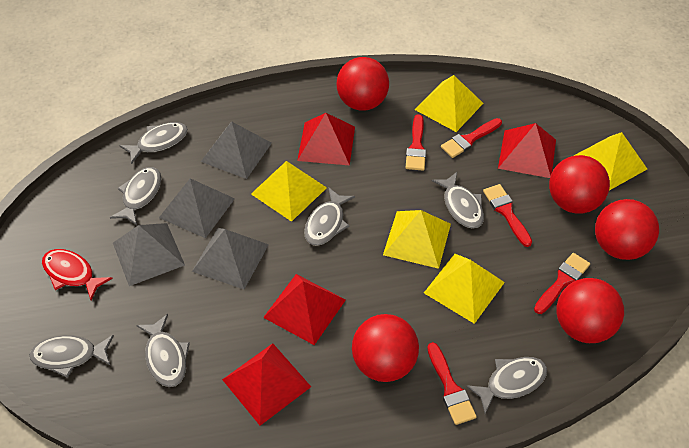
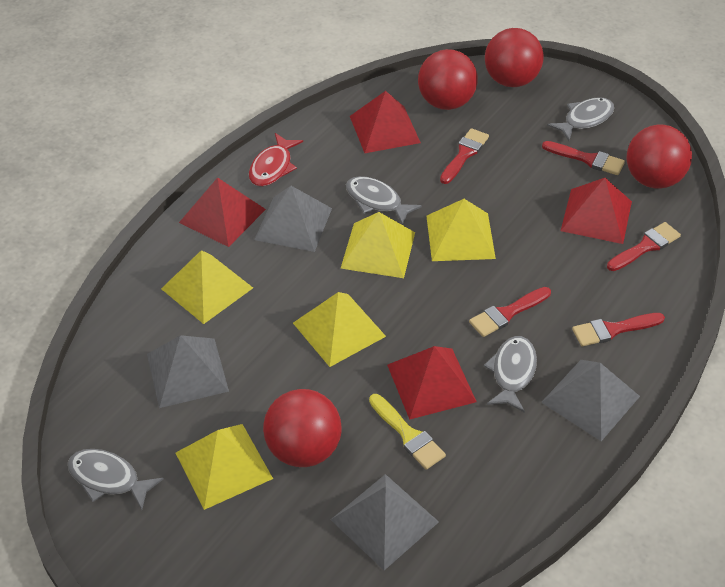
grey fish: [29,335,114,378] [110,167,161,225] [119,122,188,164] [136,314,190,387] [304,187,355,246] [432,172,484,228] [466,357,547,414] = 7 -> [68,449,164,510] [346,176,422,225] [484,336,537,413] [547,97,614,141] = 4
red ball: [336,57,389,111] [352,314,419,382] [549,155,610,214] [556,278,624,343] [595,199,659,260] = 5 -> [263,389,342,467] [418,49,478,110] [485,28,544,87] [626,125,692,189] = 4
yellow brush: none = 0 -> [369,394,446,470] = 1

